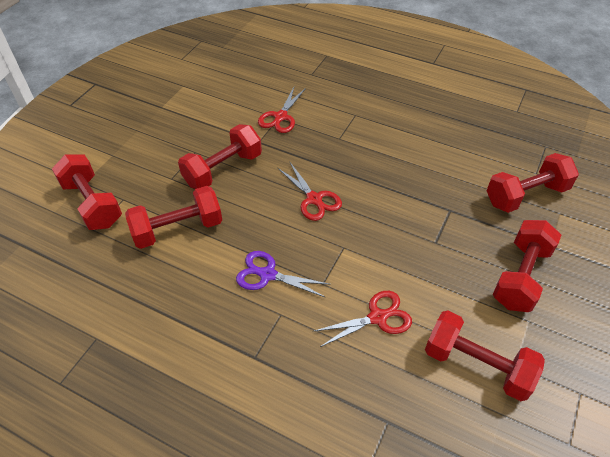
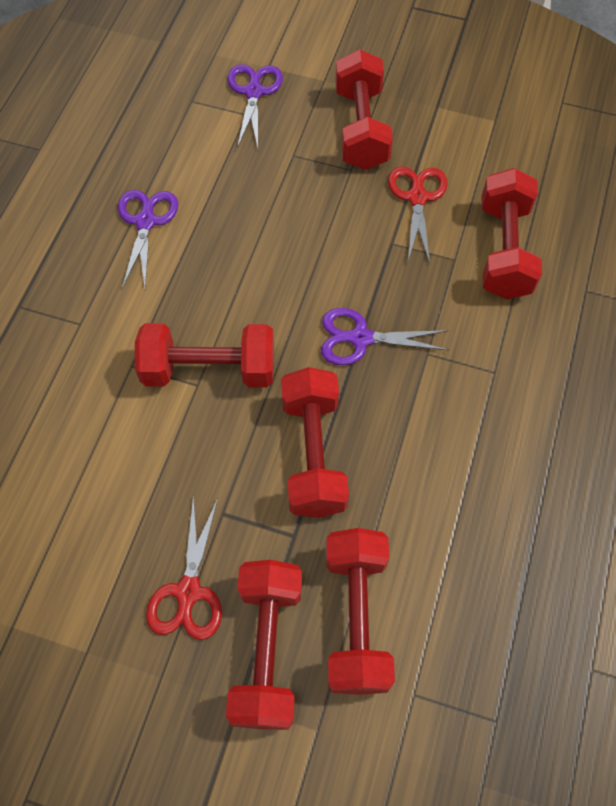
purple scissors: [236,251,331,298] = 1 -> [118,190,178,289] [227,64,283,148] [321,308,448,365] = 3
red scissors: [258,87,306,133] [278,161,342,221] [314,291,412,347] = 3 -> [146,495,222,640] [388,167,448,264] = 2

